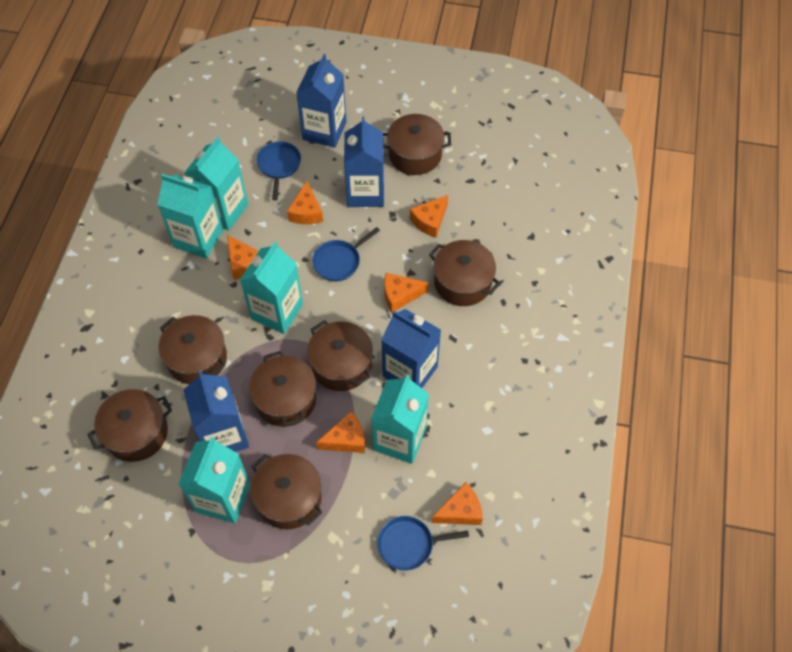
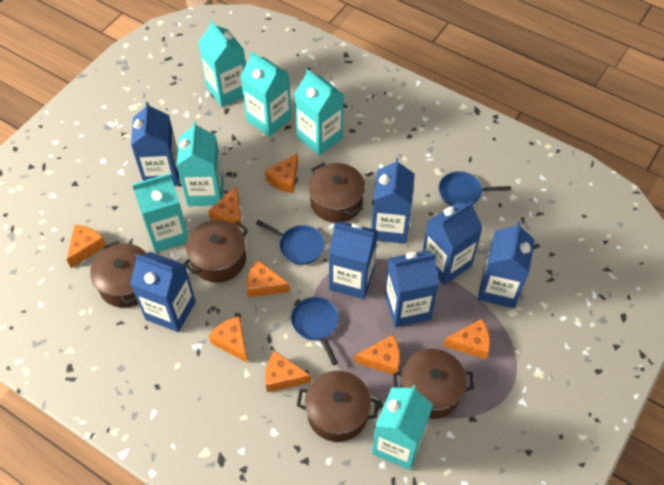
blue carton: [183,371,249,452] [296,54,347,148] [344,117,384,207] [381,309,441,388] = 4 -> [130,252,196,332] [131,101,179,185] [329,221,378,299] [371,158,415,244] [385,250,439,327] [423,201,483,285] [478,221,535,308] = 7
brown pot: [87,389,172,462] [159,315,227,384] [249,351,316,427] [251,454,322,529] [307,320,373,391] [383,114,451,175] [429,240,501,306] = 7 -> [90,240,146,308] [184,220,248,283] [297,371,379,442] [308,162,365,223] [393,349,474,419] = 5
orange cheese: [227,235,259,280] [287,181,323,224] [316,411,365,453] [384,273,429,313] [410,195,448,238] [432,482,483,525] = 6 -> [67,225,106,268] [208,186,241,228] [209,316,248,363] [246,260,290,297] [265,153,298,193] [265,351,311,392] [355,335,400,375] [443,319,490,359] = 8
turquoise carton: [157,174,223,258] [178,437,250,523] [184,137,248,231] [240,242,303,334] [371,375,429,464] = 5 -> [132,173,188,252] [177,121,224,206] [198,20,246,107] [240,51,292,137] [294,69,344,156] [372,385,433,470] = 6

